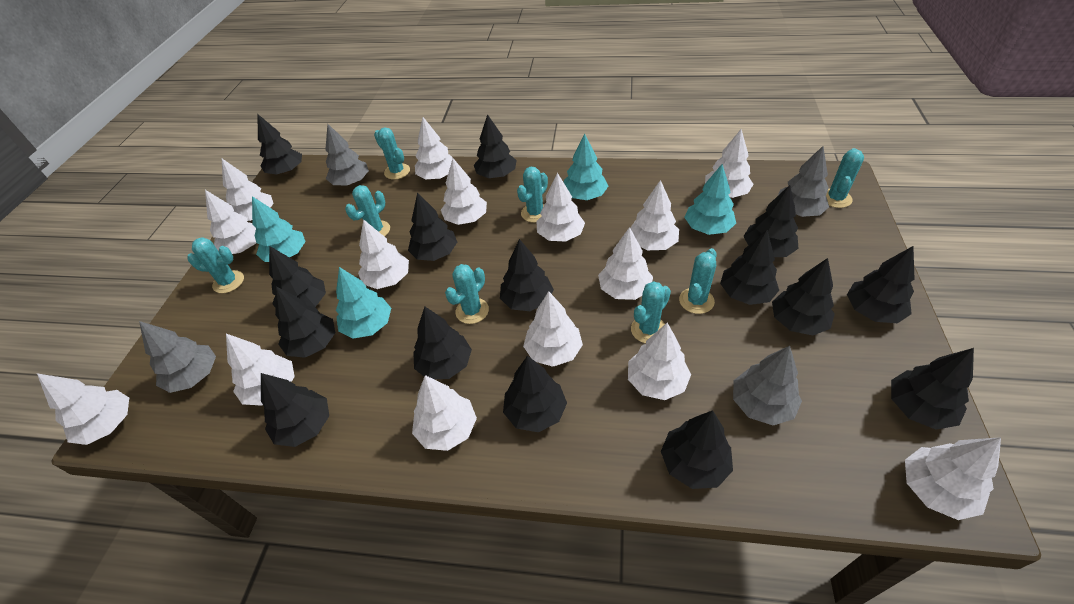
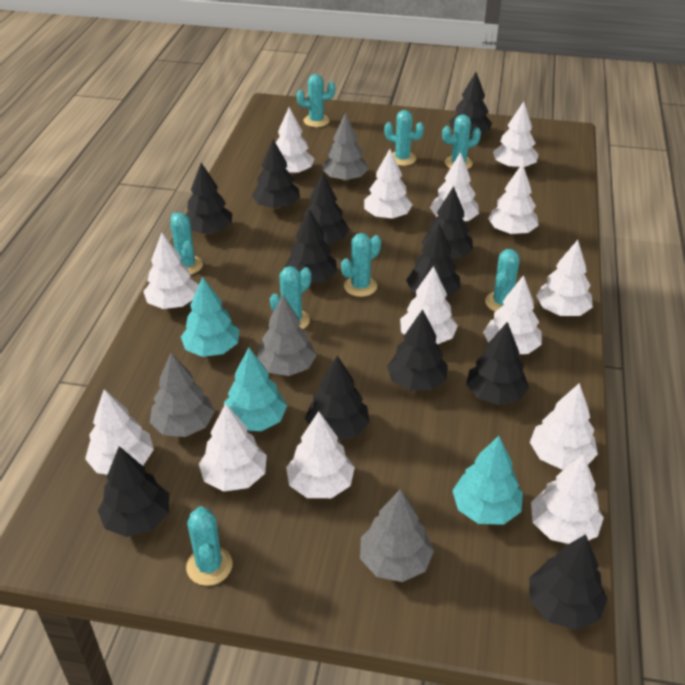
black tree: [258,115,302,175] [261,373,329,447] [269,246,326,308] [275,286,335,358] [408,192,457,261] [413,307,472,379] [474,114,517,178] [500,239,554,311] [503,355,567,432] [661,410,733,489] [720,230,779,305] [743,185,799,257] [772,258,835,335] [847,246,915,323] [891,348,974,430] = 15 -> [98,446,169,537] [186,163,232,234] [252,139,300,209] [284,209,337,283] [299,173,350,244] [305,356,370,440] [387,309,448,391] [406,224,460,298] [421,186,473,259] [449,72,492,137] [466,322,529,405] [529,534,608,630] = 12
turquoise tree: [252,196,306,262] [336,267,391,339] [564,133,608,200] [684,164,736,235] = 4 -> [181,277,239,357] [224,348,287,431] [452,436,523,525] = 3
white tree: [37,373,129,445] [205,190,256,254] [222,159,274,221] [226,334,295,406] [358,219,409,289] [412,375,477,451] [415,117,453,179] [441,158,487,225] [523,291,583,367] [536,173,585,242] [598,227,653,300] [628,323,691,400] [630,180,679,250] [705,129,754,198] [905,437,1001,520] = 15 -> [85,389,154,475] [143,233,199,309] [199,403,267,491] [276,107,314,175] [286,411,355,498] [364,149,413,219] [400,266,458,344] [430,152,479,221] [483,275,542,354] [488,163,539,235] [493,102,539,169] [530,383,598,470] [531,454,604,544] [536,240,593,316] = 14

